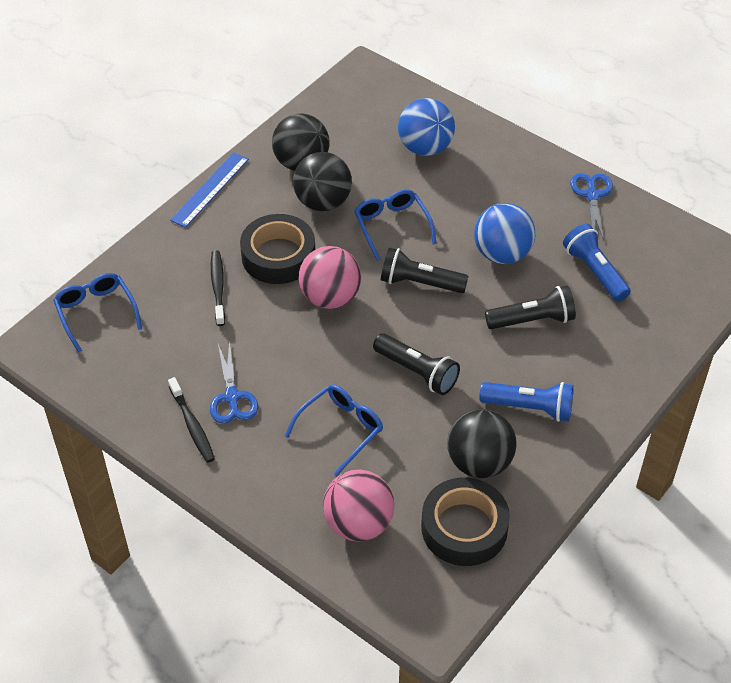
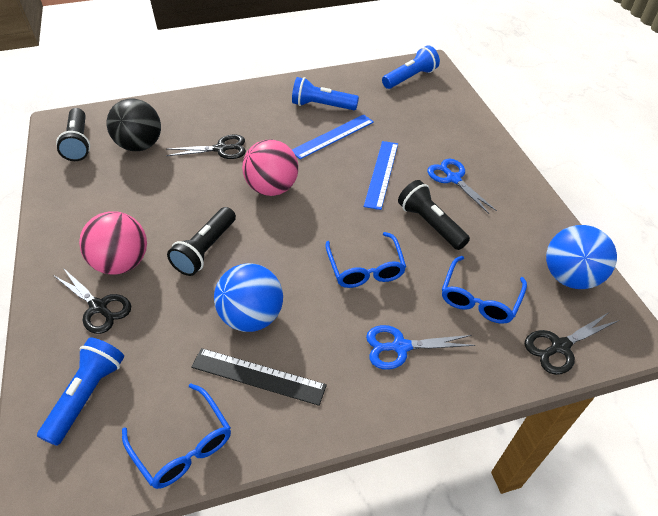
black ball: [272,114,330,171] [293,152,352,211] [447,409,517,478] = 3 -> [107,98,161,151] = 1
black ruler: none = 0 -> [191,348,327,406] = 1
black scissors: none = 0 -> [53,268,131,334] [166,135,246,159] [525,312,619,375] = 3
black tape: [240,214,315,284] [421,477,510,566] = 2 -> none = 0
black toothbrush: [168,377,215,463] [211,250,225,326] = 2 -> none = 0
blue flashlight: [479,382,574,422] [563,224,631,302] = 2 -> [37,338,124,446] [292,77,359,110] [382,45,440,89] = 3
blue ruler: [170,152,249,228] = 1 -> [292,114,374,159] [364,141,398,210] = 2

